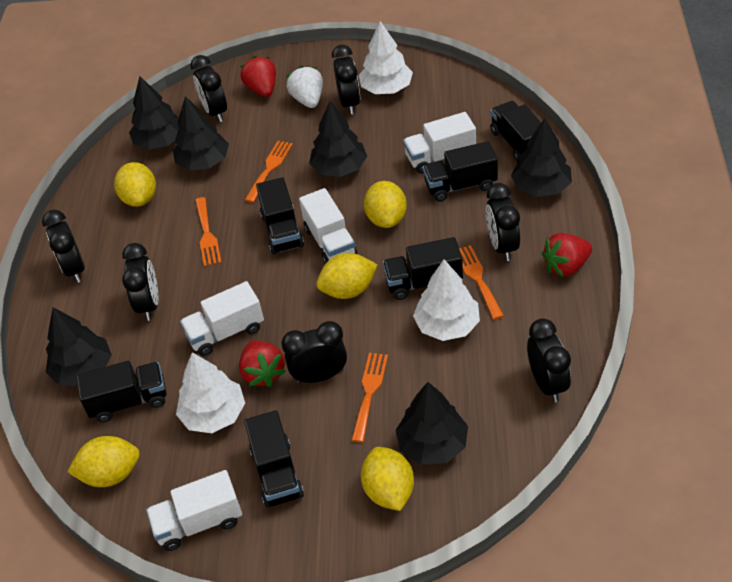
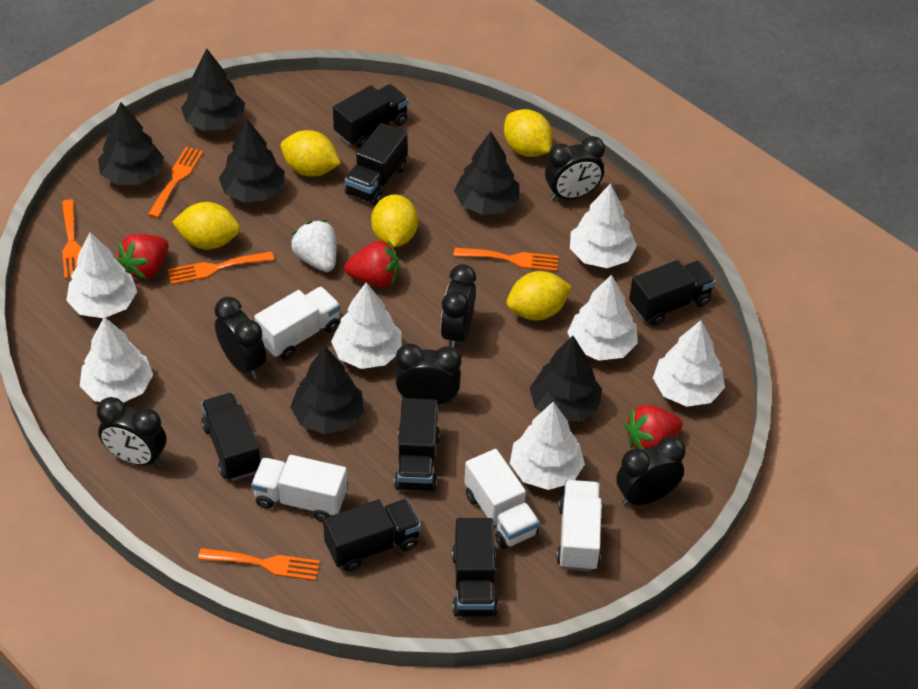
black clock: [42,210,85,283] [122,243,159,321] [190,55,227,122] [281,321,347,383] [332,45,360,115] [486,183,520,261] [527,318,571,402] = 7 -> [97,397,166,467] [214,297,266,379] [395,344,461,405] [440,264,476,349] [545,136,605,201] [616,436,685,506] = 6
black truck: [77,361,166,423] [244,410,304,508] [256,177,304,254] [383,237,463,300] [423,141,498,202] [490,101,541,162] = 6 -> [201,393,261,481] [323,499,421,571] [333,84,409,148] [345,123,407,205] [394,398,440,492] [452,518,498,617] [629,260,716,325] = 7
orange fork: [195,197,222,267] [245,141,293,203] [352,353,388,442] [459,245,504,320] = 4 -> [62,199,82,279] [148,147,203,218] [168,252,274,285] [198,548,320,581] [454,248,558,272] = 5
white tree: [176,352,245,433] [359,21,413,94] [413,259,480,341] = 3 -> [66,232,137,318] [80,317,153,403] [331,282,402,369] [510,402,585,490] [567,275,638,361] [570,183,637,268] [653,320,725,407] = 7

